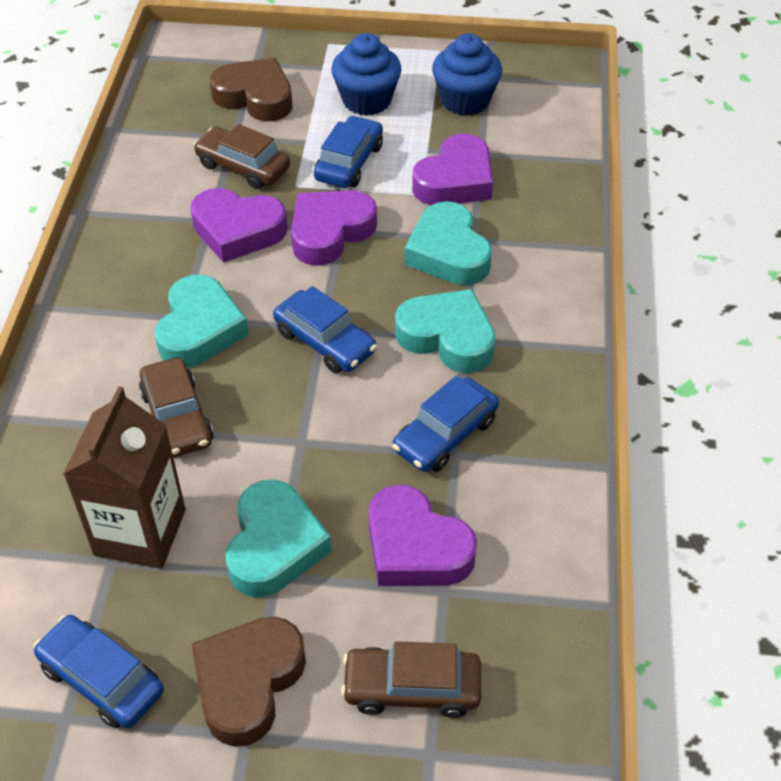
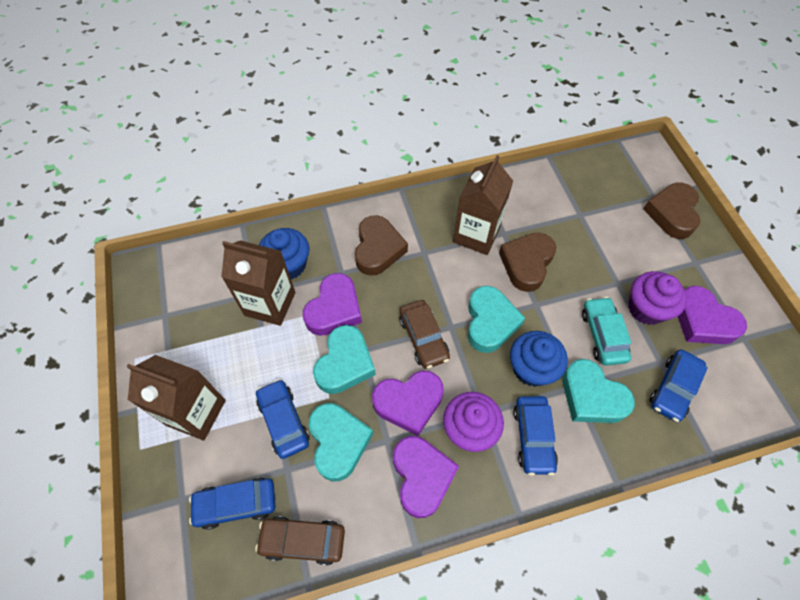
brown car: [139,357,214,457] [193,124,290,189] [341,641,481,718] = 3 -> [255,516,345,565] [400,300,450,369] = 2
brown carton: [63,386,186,569] = 1 -> [126,355,226,441] [221,240,295,326] [453,155,513,255] = 3
brown heart: [191,617,306,747] [210,58,293,121] = 2 -> [355,215,408,276] [499,233,556,292] [643,183,700,239] = 3
purple cupcake: none = 0 -> [443,392,504,452] [628,271,687,325] = 2
turquoise car: none = 0 -> [582,297,631,366] = 1

